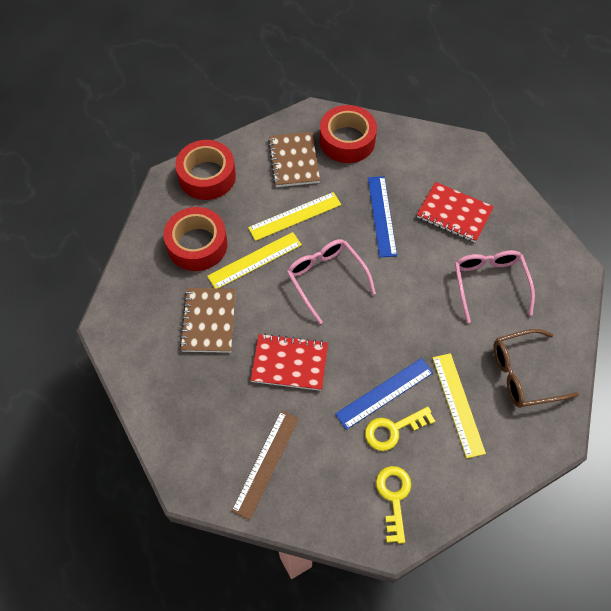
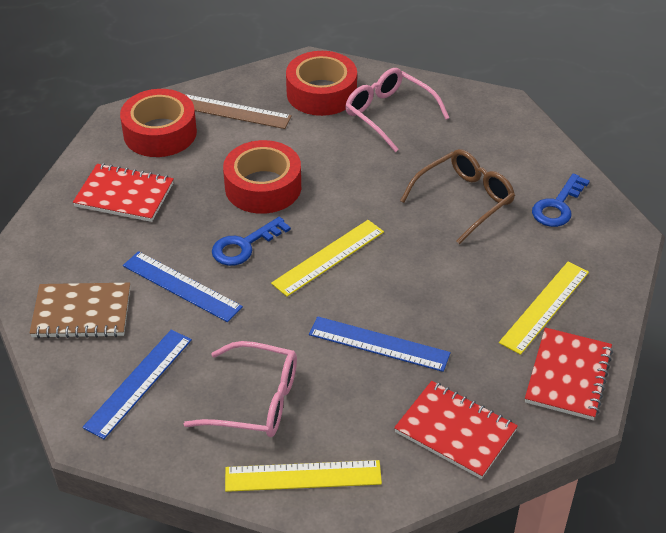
blue key: none = 0 -> [212,217,291,266] [532,173,590,227] = 2
blue ruler: [335,358,434,430] [368,176,397,257] = 2 -> [82,330,192,439] [123,251,243,322] [309,316,451,372] = 3
brown notebook: [180,288,236,353] [268,132,320,187] = 2 -> [29,283,130,339] = 1
red notebook: [250,333,328,391] [417,182,494,242] = 2 -> [73,163,174,222] [394,381,518,479] [525,328,613,420] = 3
yellow key: [365,407,435,451] [376,466,411,544] = 2 -> none = 0

